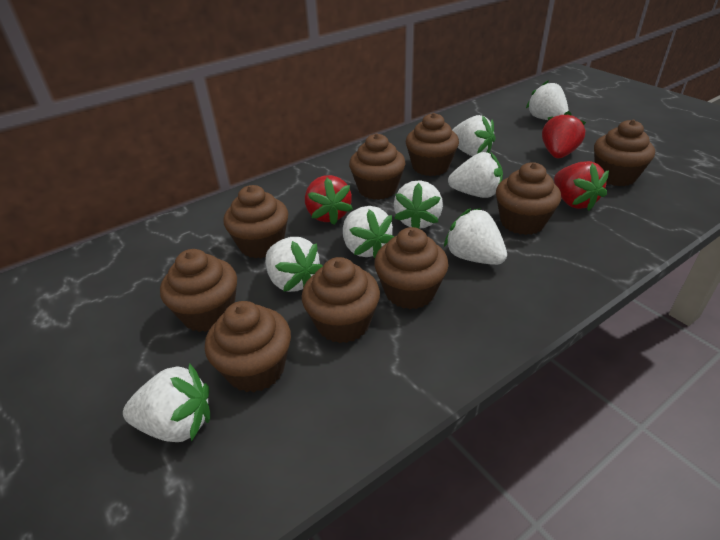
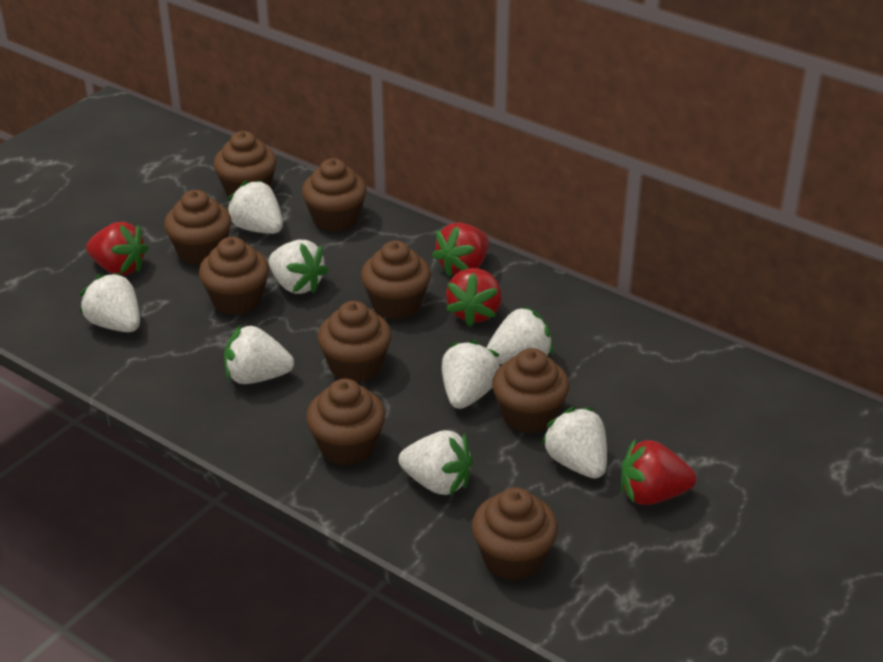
red strawberry: [305,175,353,225] [542,111,586,158] [554,161,609,211] = 3 -> [86,222,148,276] [432,223,489,277] [446,268,502,326] [621,439,696,505] = 4

